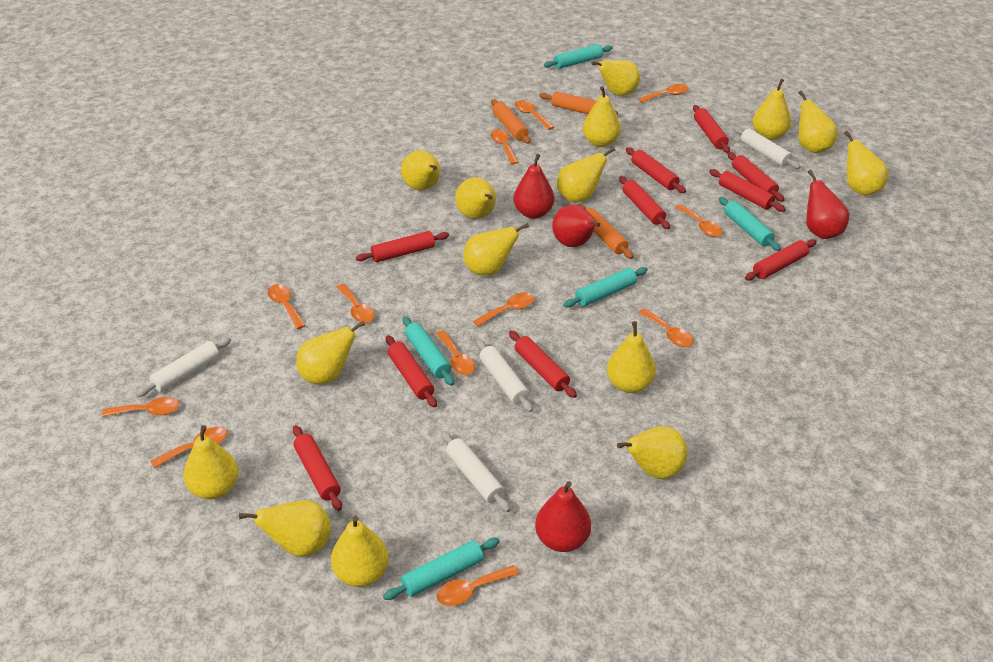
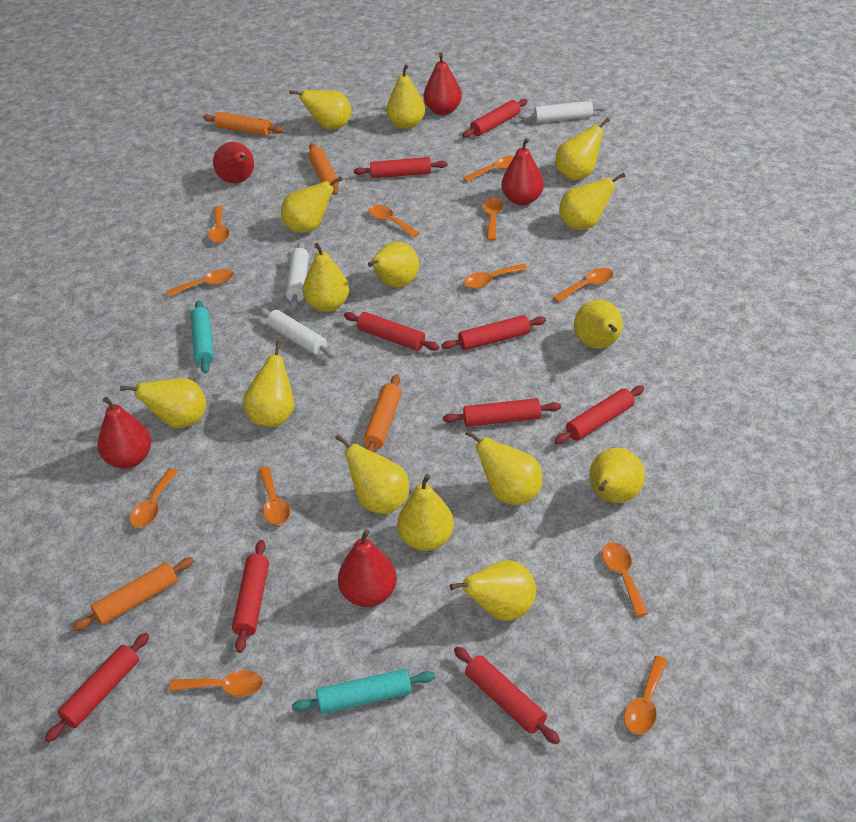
orange rolling pin: [491,99,530,144] [539,91,618,115] [578,204,633,259] = 3 -> [72,557,194,631] [203,112,284,136] [308,143,339,195] [363,374,401,452] = 4
red pear: [513,154,554,219] [535,481,591,552] [552,205,600,247] [806,170,849,239] = 4 -> [97,397,151,469] [213,142,254,183] [338,529,397,607] [424,52,462,115] [501,138,544,205] = 5
red rolling pin: [293,425,342,511] [355,231,449,262] [386,335,437,407] [509,331,577,398] [619,176,670,229] [626,147,686,193] [693,105,730,153] [709,169,786,212] [727,152,785,202] [745,239,817,281] = 10 -> [45,633,149,742] [232,540,269,653] [344,312,439,351] [354,157,448,178] [441,315,546,350] [443,398,561,427] [454,647,560,744] [462,99,528,138] [555,386,645,444] = 9
turquoise rolling pin: [383,538,500,600] [403,316,454,386] [544,44,613,69] [564,267,648,308] [719,197,781,251] = 5 -> [190,300,214,374] [292,669,435,714] = 2
white rolling pin: [136,337,231,397] [441,431,510,512] [477,339,533,412] [733,127,801,169] = 4 -> [259,308,337,358] [286,242,309,310] [519,101,608,123] = 3

